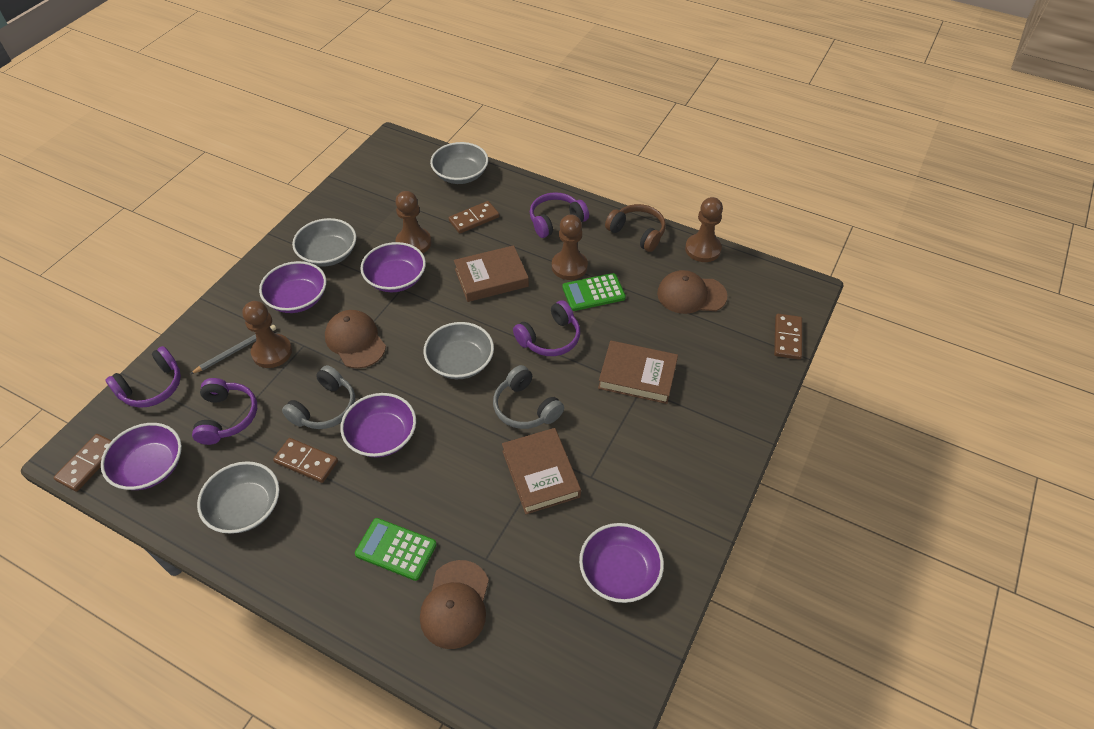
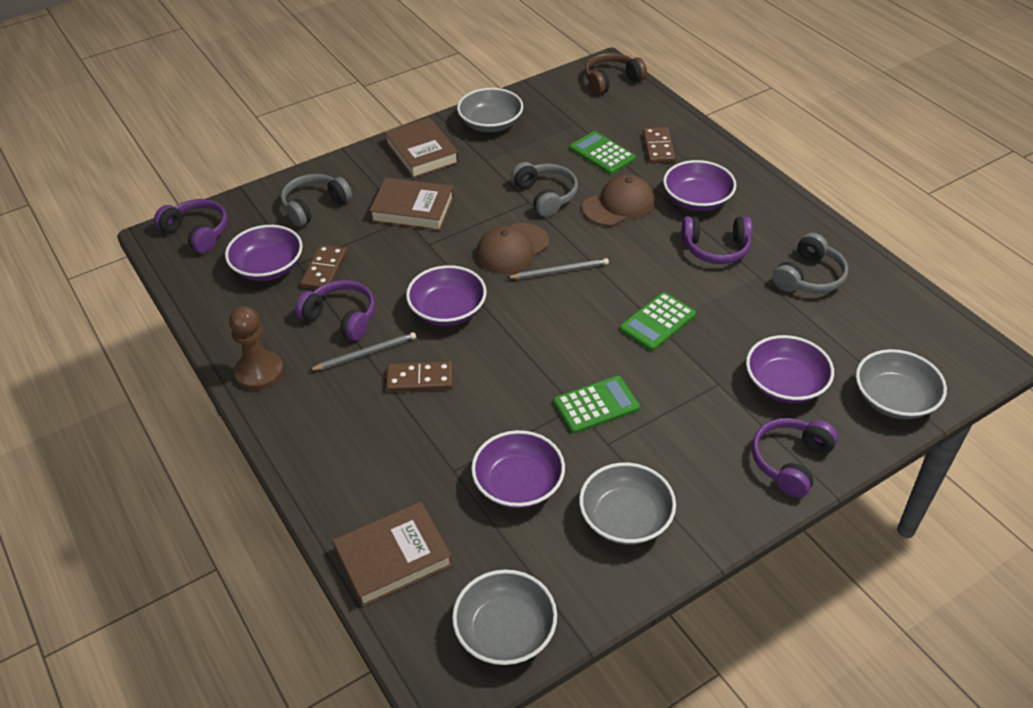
brown cap: [325,310,386,369] [420,560,489,649] [657,270,727,314] = 3 -> [476,223,549,274] [582,174,655,226] = 2
brown domino: [53,434,111,492] [273,438,338,483] [449,201,499,234] [774,314,802,359] = 4 -> [300,245,347,289] [386,361,453,392] [643,127,676,163] = 3
brown pawn: [242,301,292,368] [395,191,431,253] [552,215,588,280] [685,197,723,262] = 4 -> [229,306,284,391] = 1
green calculator: [355,518,437,581] [563,273,626,311] = 2 -> [554,376,640,434] [570,131,636,174] [620,292,696,351] = 3
grey headphones: [282,365,355,429] [493,365,564,429] = 2 -> [281,174,352,227] [511,162,578,217] [773,233,848,293] = 3
grey pencil: [190,325,276,374] = 1 -> [308,332,416,371] [507,258,609,279] = 2

